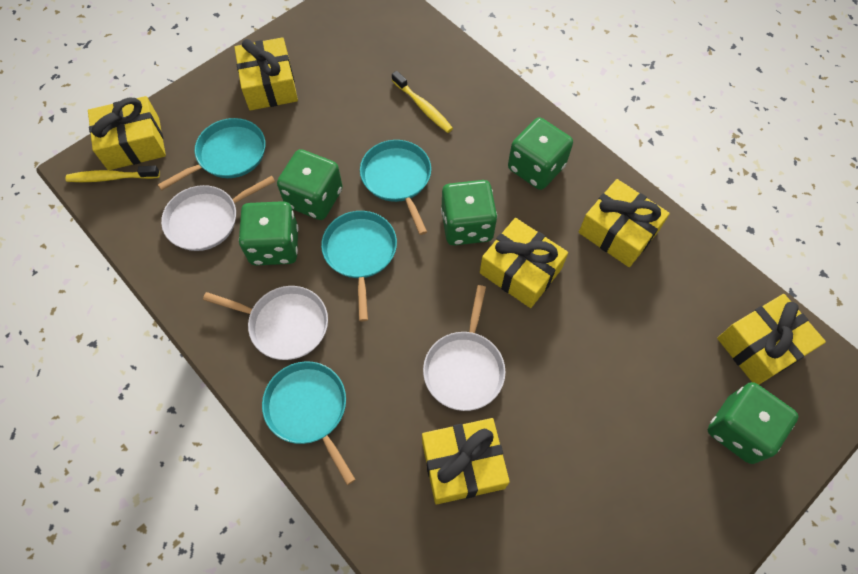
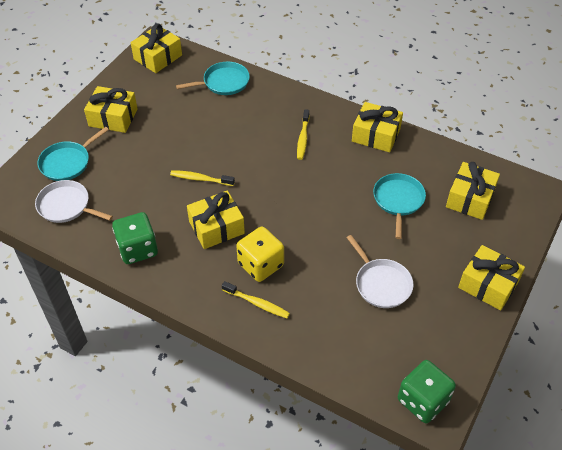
green dice: [239,201,299,265] [277,149,343,220] [441,180,497,245] [508,117,573,190] [708,382,799,464] = 5 -> [112,212,158,264] [398,360,456,423] = 2
turquoise pan: [158,118,265,190] [262,361,356,485] [321,211,397,321] [360,140,431,235] = 4 -> [37,127,109,181] [176,62,250,95] [373,173,426,239] = 3
white pan: [161,176,275,251] [203,286,328,360] [423,285,505,411] = 3 -> [35,180,113,223] [346,235,414,308] = 2
yellow dice: none = 0 -> [236,226,284,282] = 1
yellow toothbrush: [66,166,160,182] [392,71,453,133] = 2 -> [170,170,235,186] [222,281,290,318] [297,109,309,160] = 3

